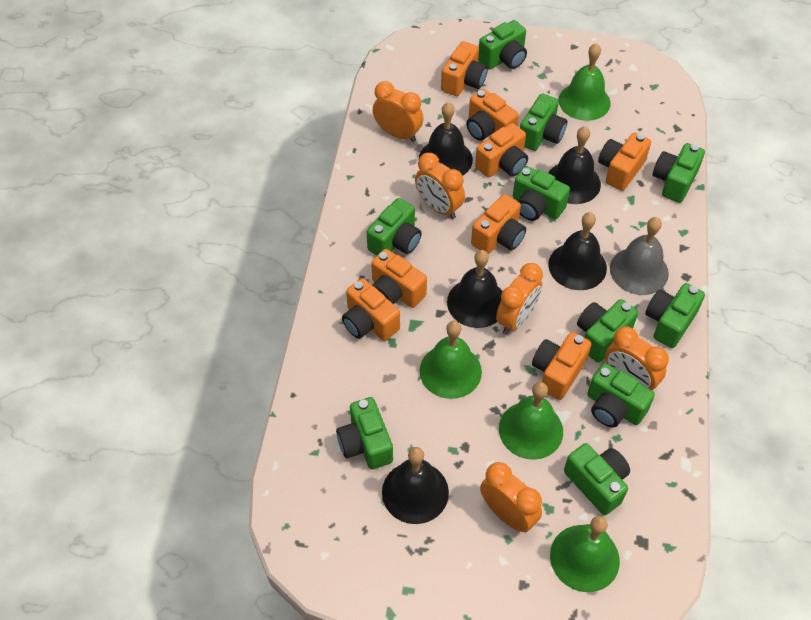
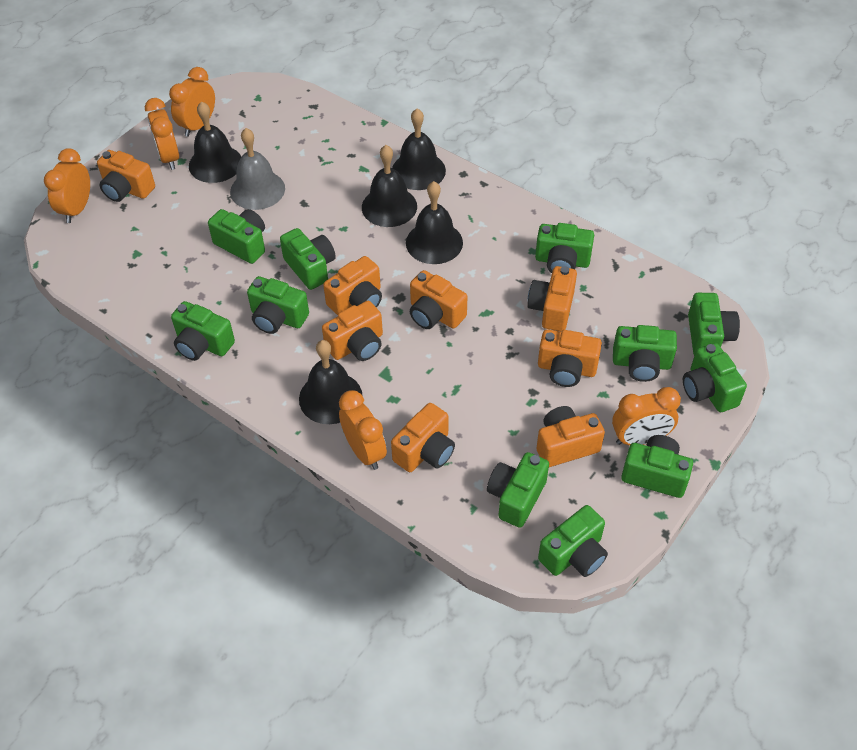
green bell: [420,321,482,399] [499,382,563,460] [550,516,620,592] [559,43,610,121] = 4 -> none = 0
green camera: [336,397,393,469] [367,198,422,255] [478,20,527,69] [513,166,570,221] [520,94,567,151] [564,443,630,515] [577,299,638,362] [587,363,655,428] [645,283,705,348] [653,143,705,203] = 10 -> [171,301,235,361] [208,209,265,264] [247,276,309,334] [280,228,336,290] [487,452,549,528] [535,223,594,273] [538,505,608,577] [613,325,677,382] [621,435,693,498] [683,343,747,412] [688,293,740,355] = 11

